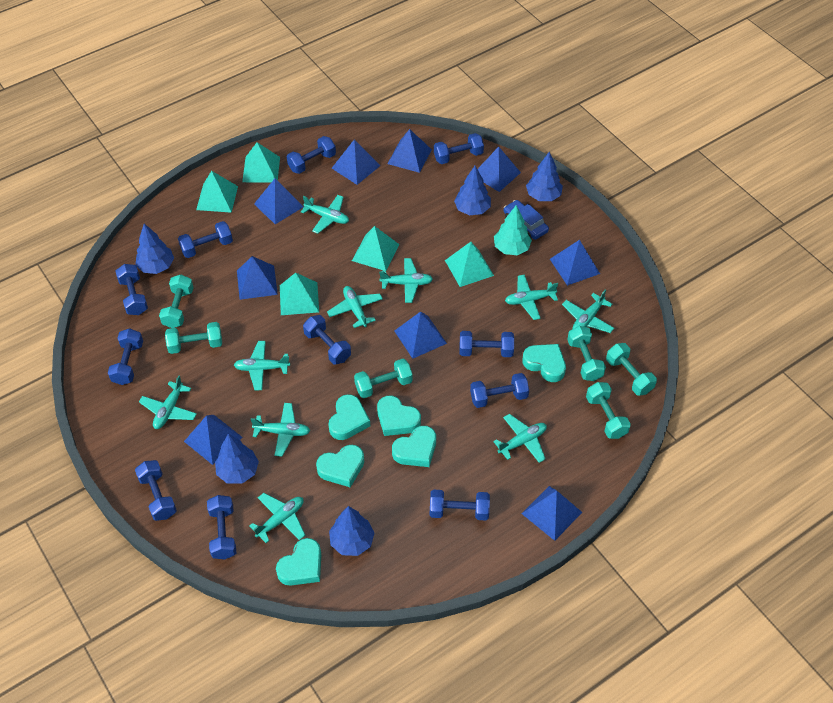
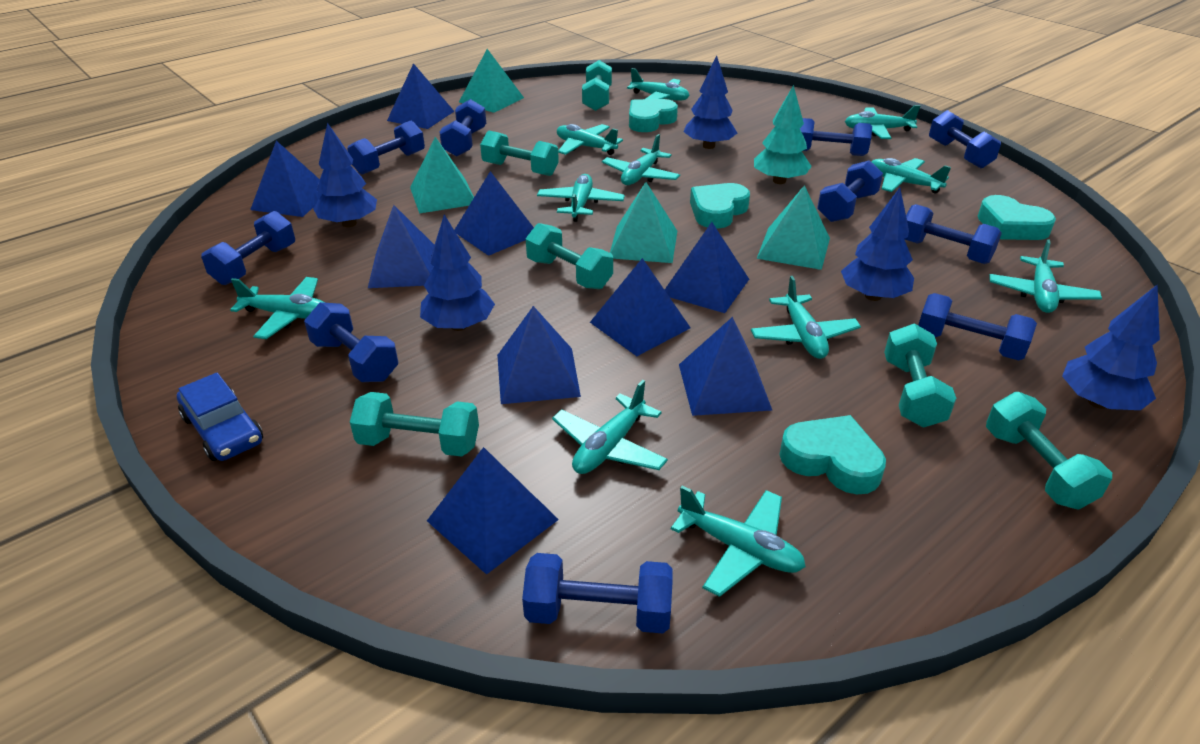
blue dumbbell: [108,328,143,385] [115,264,148,315] [135,460,177,521] [178,221,233,258] [207,495,236,559] [287,136,336,174] [303,315,351,364] [430,490,490,520] [434,133,484,164] [459,331,514,357] [470,373,529,408] = 11 -> [201,211,295,285] [304,302,398,382] [347,121,425,175] [439,99,486,157] [522,553,673,633] [800,118,872,156] [817,160,883,222] [904,204,1002,264] [918,293,1037,361] [929,110,1001,168] = 10
turquoise heart: [276,538,321,586] [316,445,364,487] [329,394,370,440] [377,396,421,436] [392,426,436,467] [522,344,566,382] = 6 -> [629,99,678,132] [690,183,750,229] [779,415,886,494] [978,195,1056,240] = 4
turquoise plane: [139,376,197,429] [234,341,290,390] [249,493,305,543] [251,403,310,457] [301,195,349,234] [327,286,383,328] [379,258,433,303] [493,414,547,463] [505,274,558,320] [562,289,614,333] = 10 -> [230,277,325,339] [537,174,625,222] [552,380,668,474] [557,124,623,155] [602,134,680,185] [627,68,690,101] [671,486,806,597] [751,276,861,359] [845,105,920,139] [871,158,951,193] [989,239,1102,313] = 11
turquoise pyramid: [196,171,238,213] [242,142,280,183] [280,273,319,315] [352,226,400,271] [445,242,494,287] = 5 -> [410,137,474,214] [459,49,524,113] [610,182,677,263] [757,185,830,270] = 4

